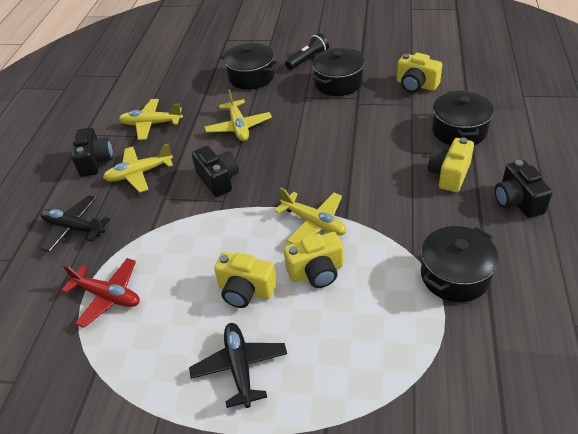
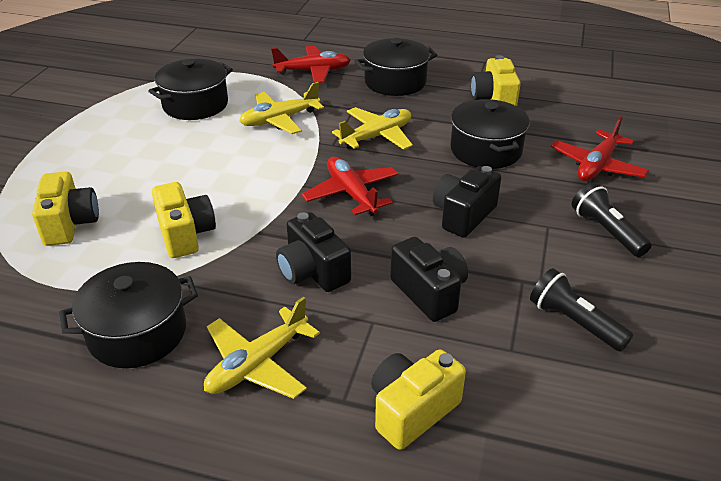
black flashlight: [285,33,329,70] = 1 -> [530,268,633,352] [572,182,651,257] = 2
black plane: [41,195,110,252] [189,323,287,408] = 2 -> none = 0
red plane: [61,258,140,328] = 1 -> [271,46,351,83] [302,157,398,217] [551,116,649,181] = 3
yellow plane: [103,143,173,192] [119,99,183,140] [205,89,272,141] [274,188,346,244] = 4 -> [204,296,320,399] [239,82,324,134] [332,107,413,150] = 3

